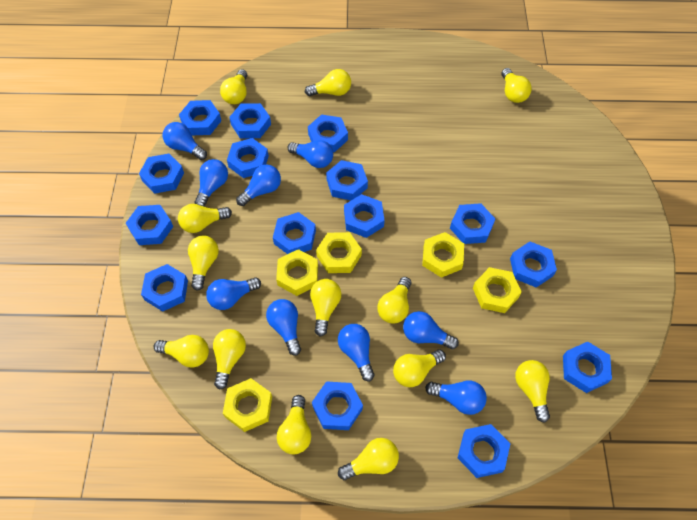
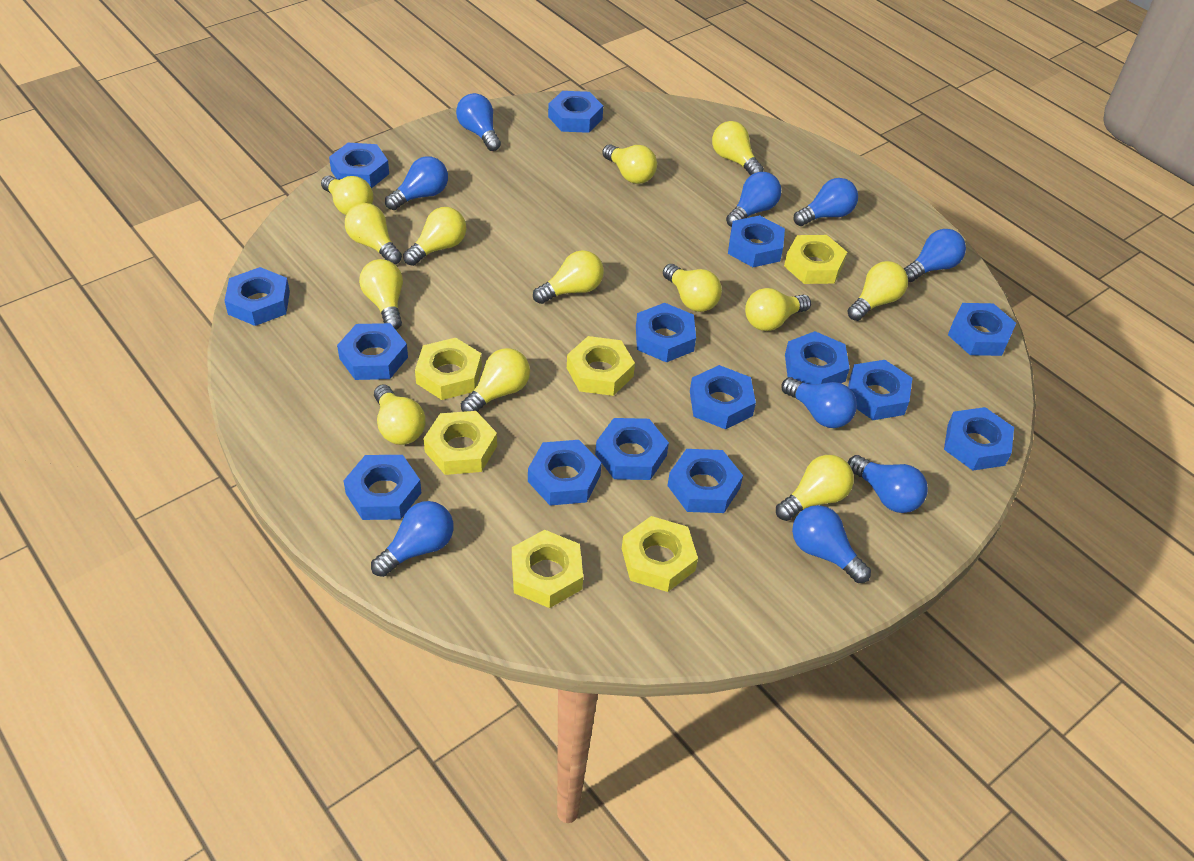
yellow nut: [223,378,272,432] [276,249,318,296] [316,232,362,273] [422,232,464,278] [473,267,522,313] = 5 -> [415,338,482,400] [423,411,497,475] [512,530,583,608] [567,336,635,396] [622,516,698,592] [784,235,847,284] = 6

